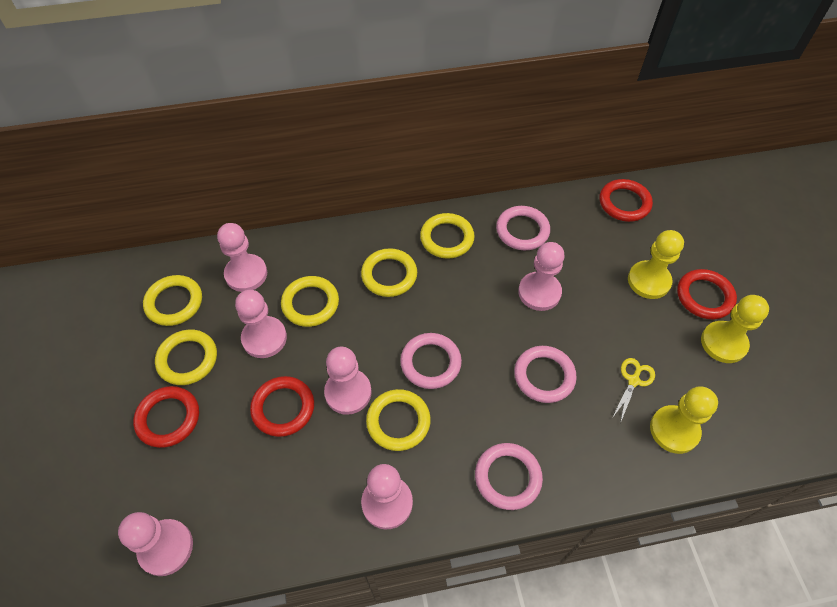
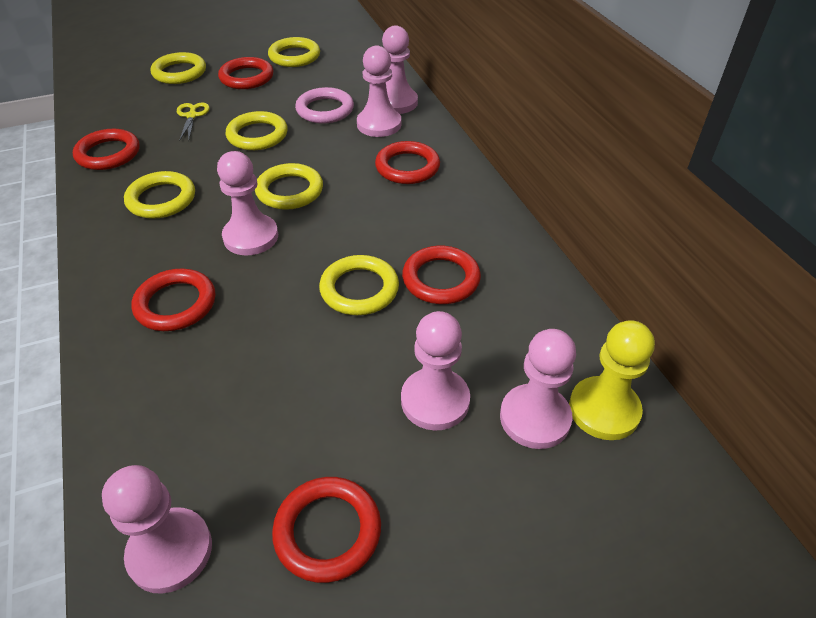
pink ring: [400,333,462,389] [475,443,543,510] [496,206,550,250] [514,346,577,403] = 4 -> [295,87,354,124] = 1
red ring: [133,386,199,448] [250,376,314,437] [600,179,653,222] [677,269,737,319] = 4 -> [73,129,140,170] [131,269,215,331] [218,57,274,89] [272,477,381,583] [375,141,440,184] [402,246,481,304] = 6
yellow pawn: [628,230,684,299] [650,386,718,454] [701,295,769,363] = 3 -> [569,320,655,440] = 1

